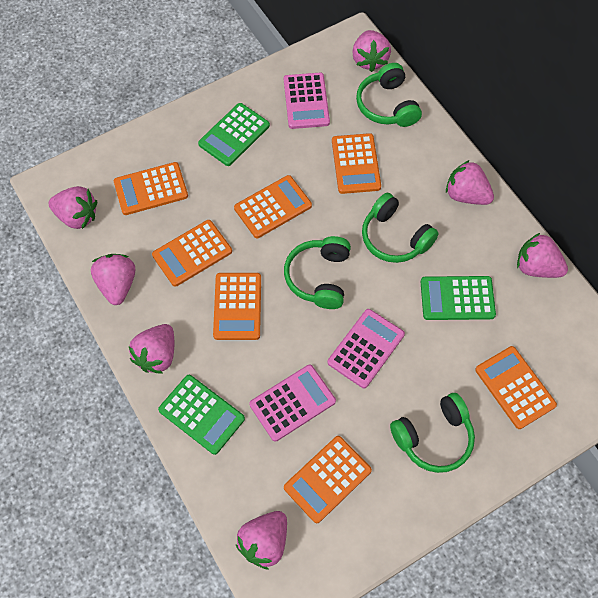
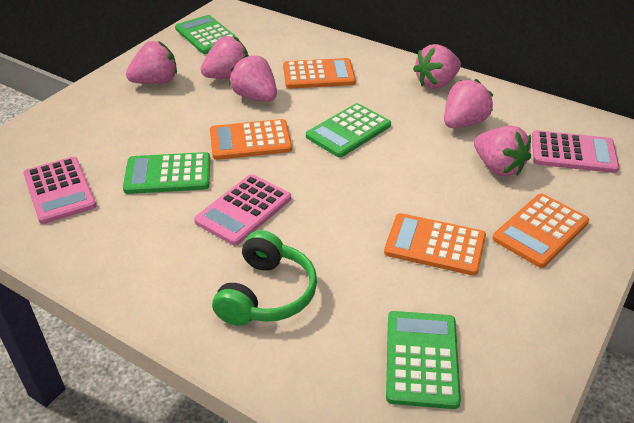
green calculator: [158,375,245,455] [198,103,270,166] [421,276,496,320] = 3 -> [123,152,210,194] [175,15,239,54] [306,103,391,157] [386,311,461,409] = 4
green headphones: [284,236,351,309] [356,63,422,127] [362,193,439,263] [390,393,475,473] = 4 -> [212,230,317,326] = 1
orange calculator: [114,162,188,215] [152,220,232,287] [213,273,261,340] [234,175,312,238] [284,436,372,523] [332,133,381,194] [475,346,557,429] = 7 -> [210,119,292,160] [283,58,356,89] [384,213,486,276] [492,194,589,268] = 4
pink strawberry: [48,186,97,229] [91,254,135,305] [129,324,174,374] [236,511,287,570] [352,30,391,72] [446,160,494,205] [517,233,568,278] = 7 -> [126,41,177,84] [201,36,249,79] [229,54,277,101] [413,44,461,89] [444,79,493,128] [474,126,531,176] = 6

